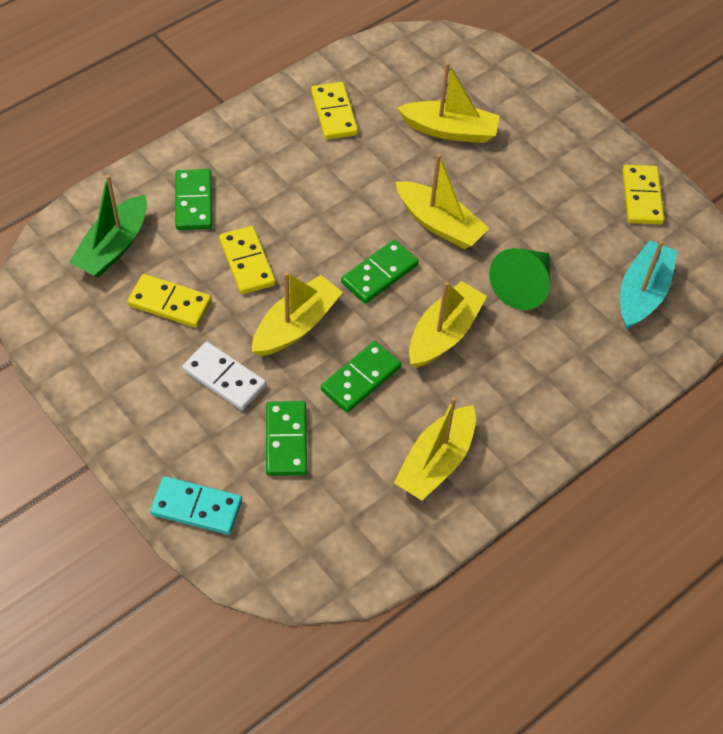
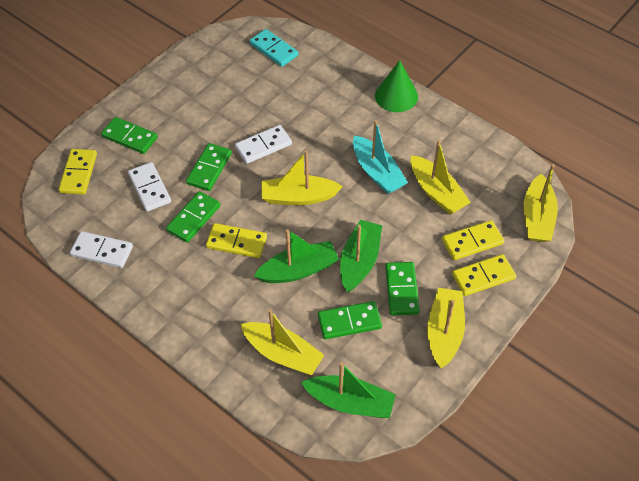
green boat: [69,174,147,278] = 1 -> [254,229,339,283] [301,362,396,418] [340,220,382,292] = 3
green domino: [175,169,212,230] [266,401,307,476] [321,341,401,413] [341,240,419,304] = 4 -> [101,117,158,154] [166,191,220,243] [186,143,232,191] [318,301,382,339] [385,262,420,315] = 5
white domino: [182,342,266,410] = 1 -> [70,231,133,268] [128,162,171,212] [235,125,292,164] = 3

